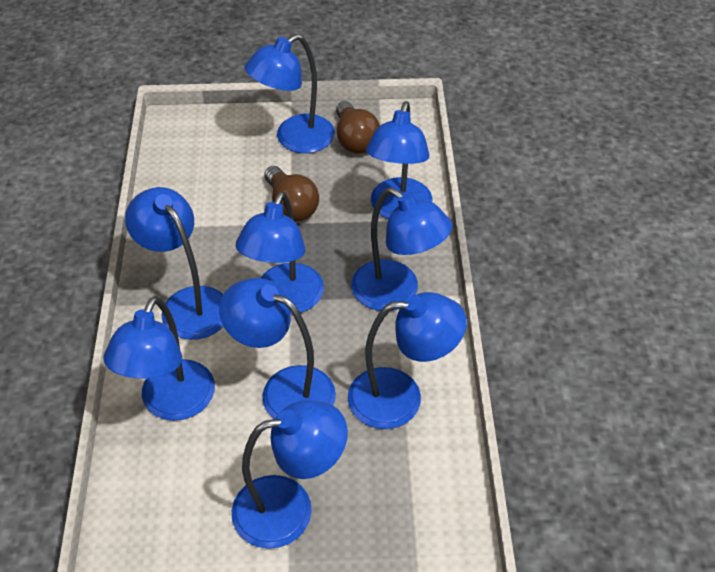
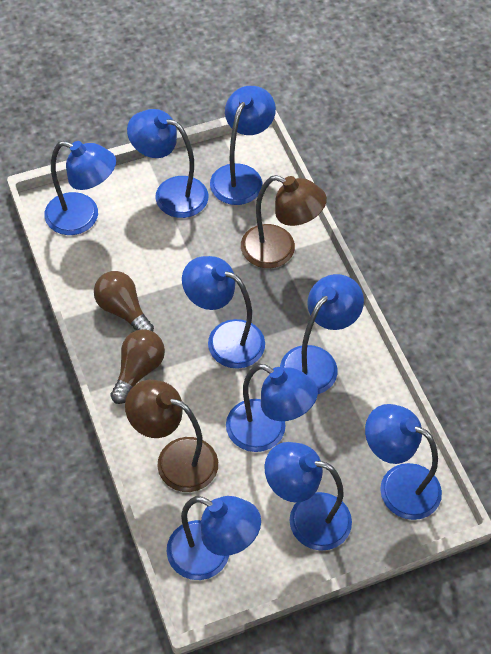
brown lamp: none = 0 -> [125,380,218,492] [241,175,327,268] = 2

